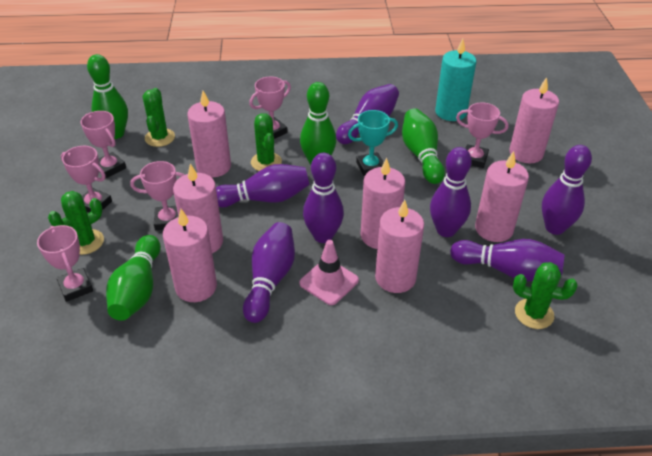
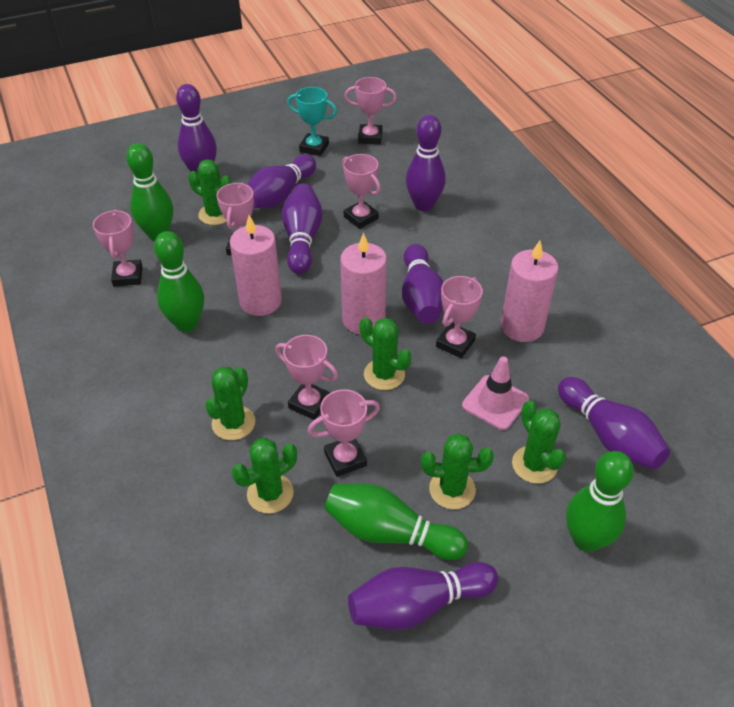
green cactus: [48,191,104,255] [143,88,175,147] [251,113,282,171] [513,262,577,329] = 4 -> [188,159,232,225] [205,367,255,440] [232,438,297,513] [360,317,411,390] [421,434,494,509] [512,400,566,484] = 6
pink candle: [163,209,217,302] [173,164,223,253] [187,91,231,178] [361,158,405,249] [375,200,424,293] [475,151,529,242] [509,77,559,163] = 7 -> [230,215,282,316] [340,233,387,335] [501,241,559,342] = 3
pink trophy: [37,225,93,302] [61,146,112,213] [81,111,126,178] [130,161,185,230] [249,77,291,139] [456,103,509,168] = 6 -> [93,210,143,286] [217,182,254,255] [275,335,338,420] [308,389,380,477] [342,154,381,229] [344,77,397,144] [436,276,483,358] = 7
turquoise candle: [435,39,477,121] = 1 -> none = 0

